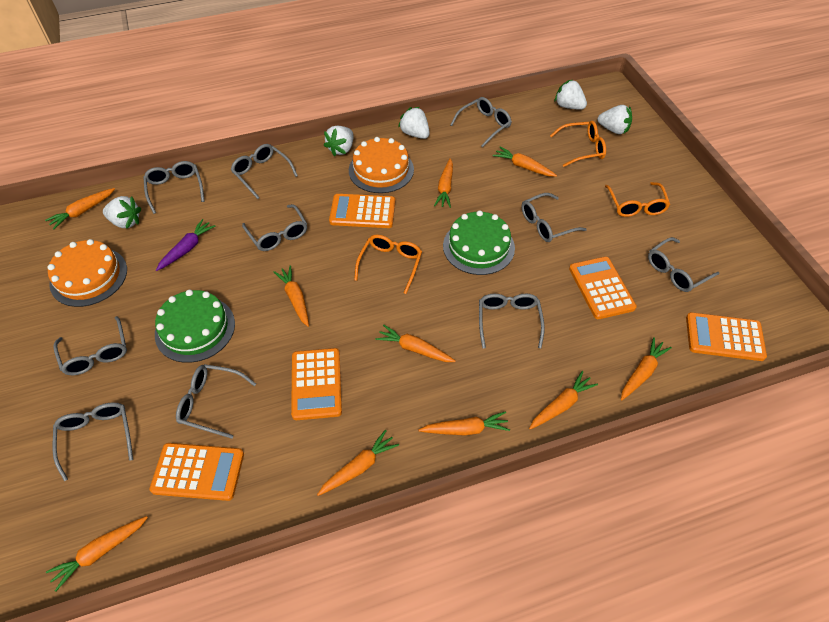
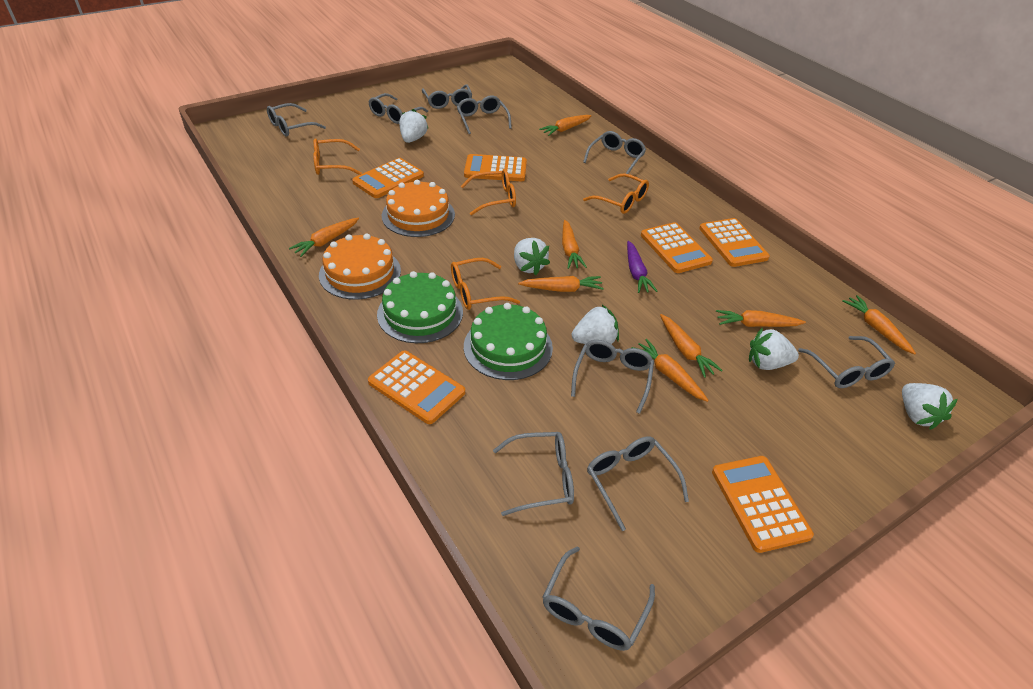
orange calculator: [149,443,244,501] [291,348,342,420] [329,194,395,228] [569,257,637,319] [686,312,767,361] = 5 -> [352,158,424,198] [368,351,465,424] [464,154,527,181] [641,222,713,273] [699,218,770,267] [712,456,814,553] = 6
orange carrot: [45,188,115,229] [46,516,148,592] [274,265,309,327] [317,430,399,496] [375,325,456,362] [418,411,510,436] [434,158,453,208] [493,147,557,177] [529,371,598,429] [621,337,672,400] = 10 -> [289,218,359,257] [518,276,604,292] [539,115,592,136] [562,220,587,269] [631,339,709,402] [660,314,723,378] [716,310,806,327] [842,295,916,355] = 8
orange glasses: [354,235,422,294] [550,121,606,167] [605,182,670,217] = 3 -> [313,138,362,175] [451,258,520,310] [461,169,516,216] [583,173,649,214] = 4

